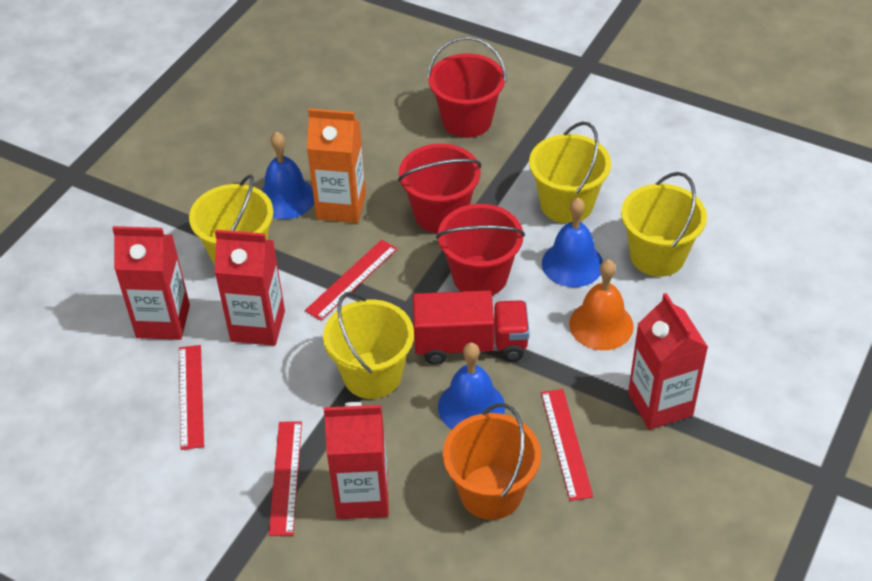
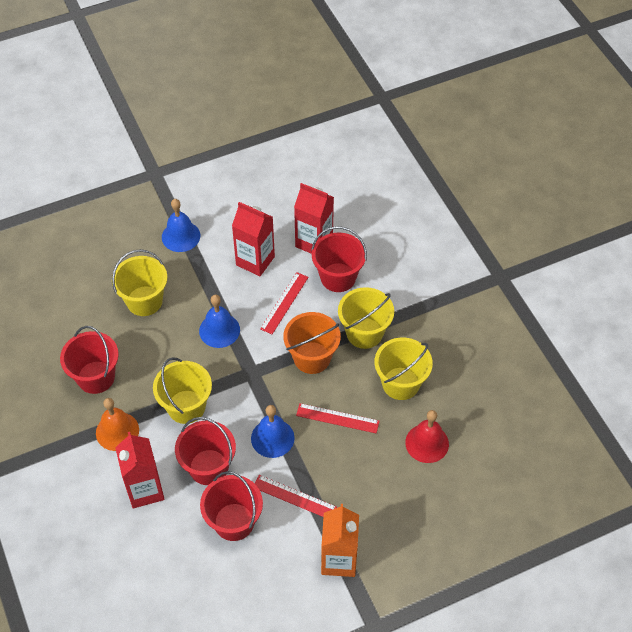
red bell: none = 0 -> [405,410,449,463] = 1
red bucket: [398,143,481,233] [427,37,507,138] [436,204,525,295] = 3 -> [60,326,119,394] [175,417,236,485] [200,471,263,541] [311,226,367,292] = 4
red carton: [112,226,190,340] [215,230,285,346] [324,402,389,519] [628,293,708,430] = 4 -> [115,432,164,508] [232,202,275,276] [294,183,334,254] = 3
red ruler: [179,345,204,450] [269,421,302,536] [305,240,397,321] [541,389,593,501] = 4 -> [255,475,337,517] [260,272,309,334] [296,403,380,433] = 3
red truck: [413,290,530,365] = 1 -> none = 0

